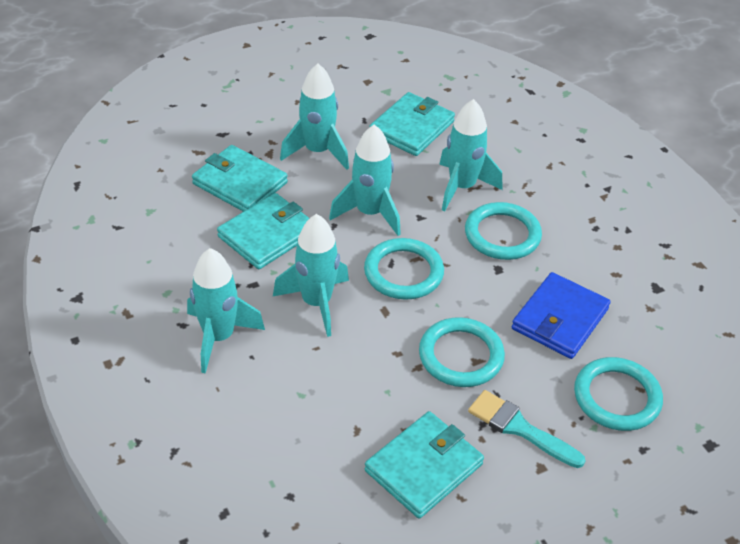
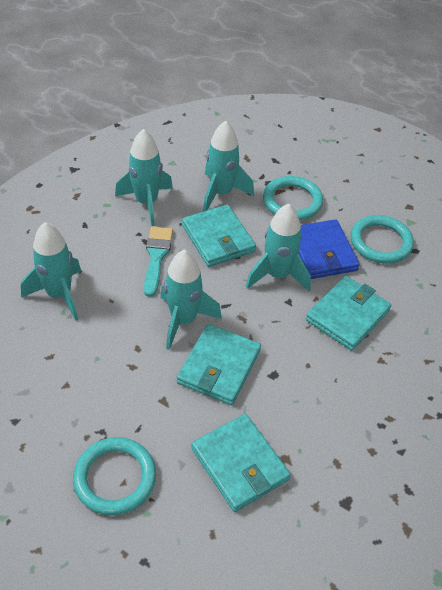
turquoise ring: [364,238,444,300] [419,317,505,387] [465,202,542,260] [574,357,663,431] = 4 -> [73,437,156,515] [263,176,323,220] [351,215,414,264] = 3

